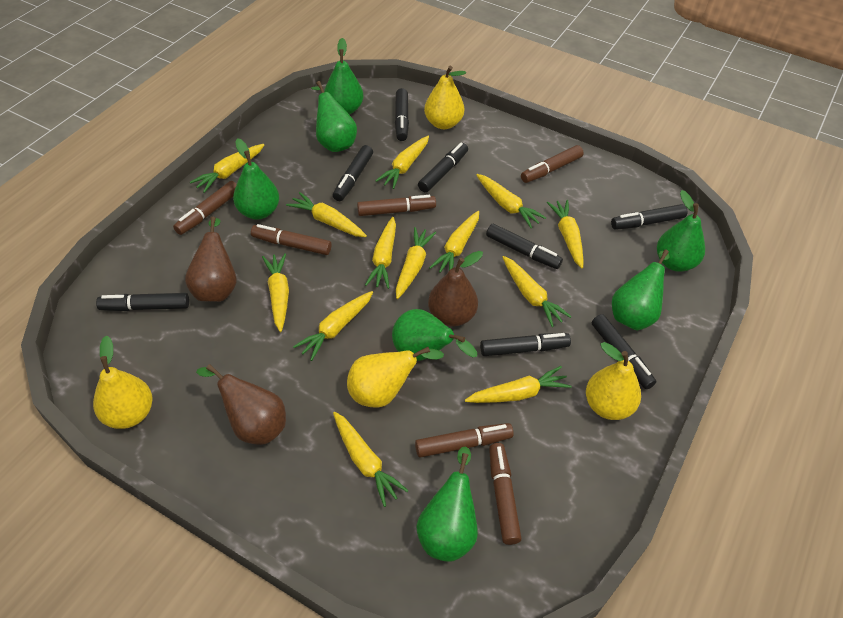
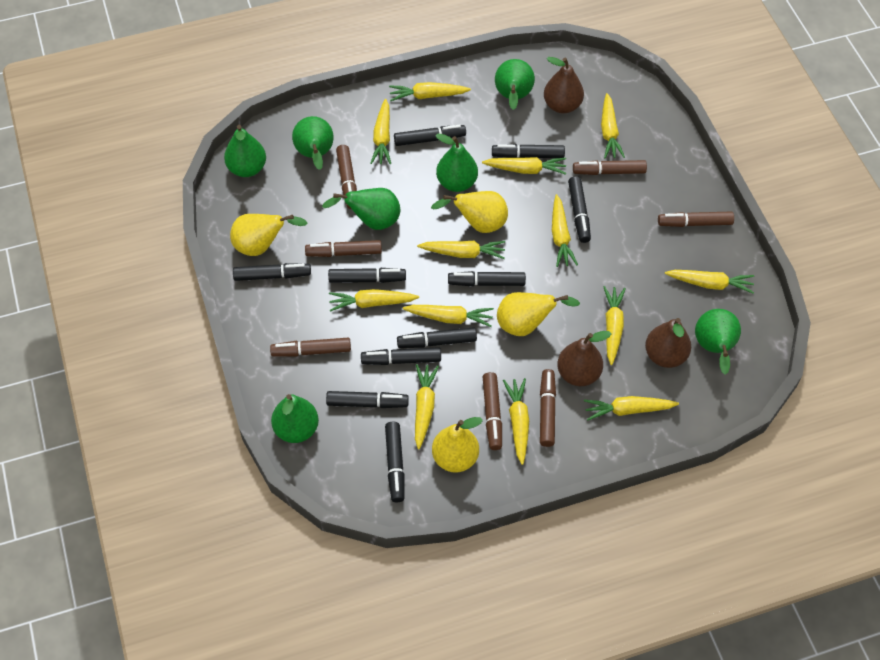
black marker: [96,293,189,311] [333,145,373,201] [395,88,409,141] [418,143,468,192] [480,333,571,356] [486,224,563,269] [592,314,656,389] [611,204,687,230] = 8 -> [233,263,311,281] [326,391,409,408] [328,268,406,283] [361,347,441,365] [385,422,405,502] [394,125,466,146] [397,327,477,348] [448,271,526,286] [492,144,565,158] [568,176,591,243] = 10
brown marker: [173,181,237,235] [251,224,332,255] [357,195,436,216] [415,423,514,458] [489,443,522,545] [521,145,584,183] = 6 -> [270,338,351,356] [305,240,382,257] [336,145,357,209] [483,372,502,450] [540,369,556,447] [573,160,647,175] [658,211,734,227] = 7

